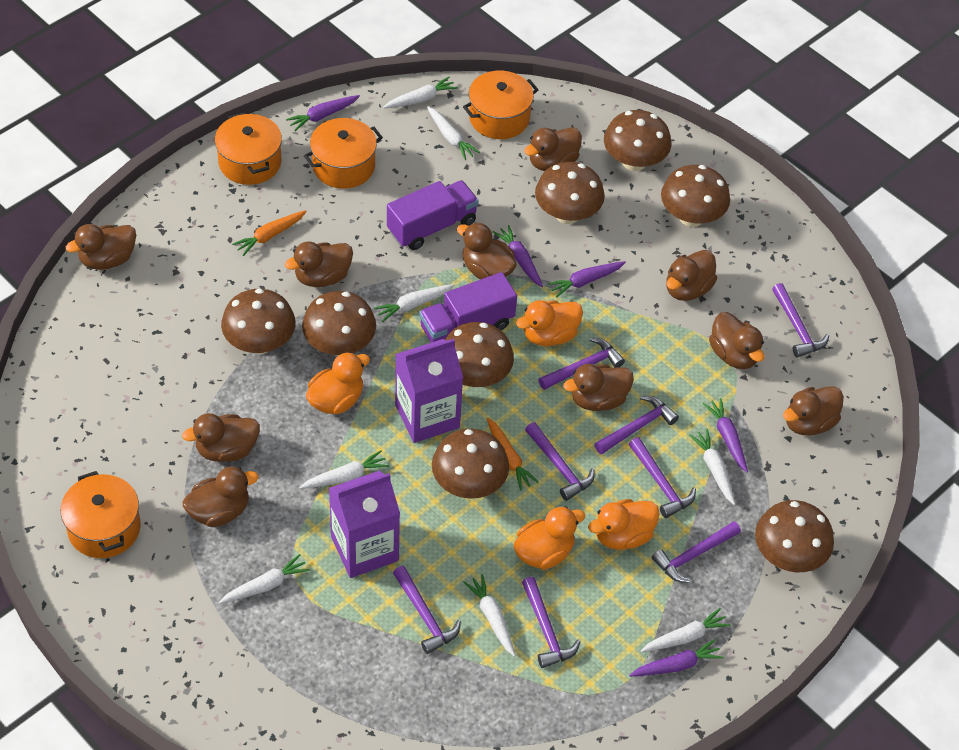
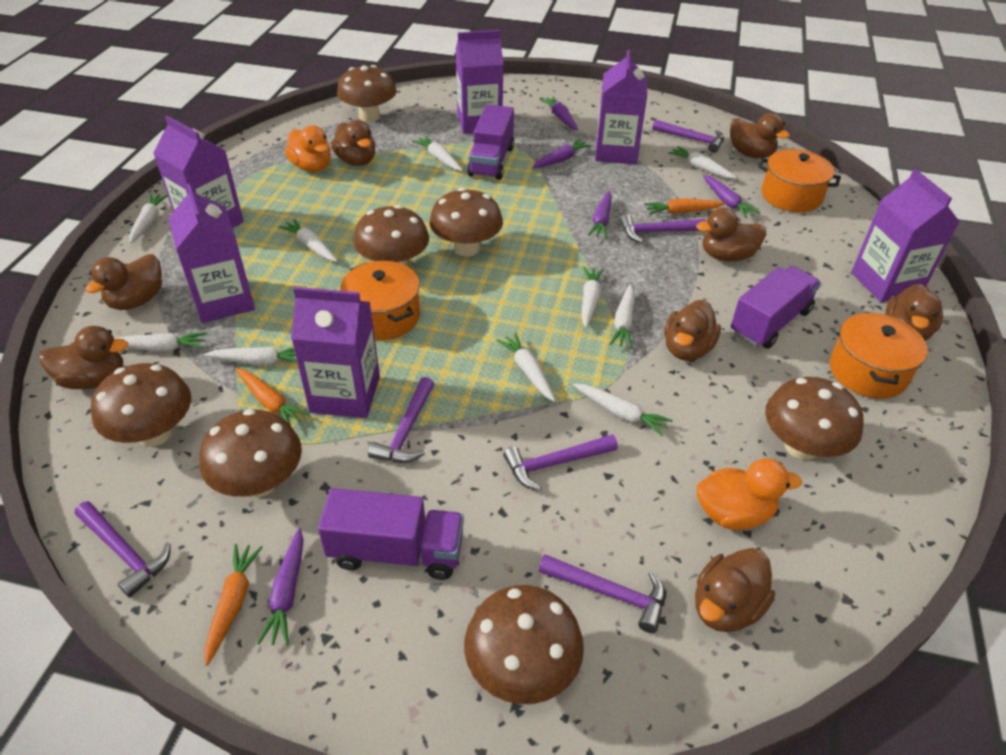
brown duck: [66,224,136,270] [182,413,260,462] [183,467,259,527] [285,242,353,287] [457,222,517,280] [524,127,582,171] [563,364,634,411] [666,250,717,301] [709,312,765,369] [783,386,844,436] = 10 -> [40,326,128,389] [85,254,162,310] [331,120,375,166] [664,300,721,361] [695,548,775,632] [696,208,766,261] [730,113,790,158] [885,284,943,341] = 8
brown mushroom: [221,289,296,354] [302,291,376,356] [432,429,509,499] [445,322,514,387] [535,162,605,224] [604,110,671,171] [661,165,730,227] [755,500,834,572] = 8 -> [91,363,191,447] [199,409,302,497] [337,65,397,122] [353,205,429,266] [430,188,503,256] [464,585,584,704] [765,377,864,460] = 7
orange carrot: [232,210,307,256] [487,418,539,491] = 2 -> [204,544,263,666] [235,368,310,426] [645,198,725,215] = 3
orange duck: [306,352,370,414] [513,506,585,570] [516,300,583,346] [588,499,660,550] = 4 -> [285,125,331,172] [697,458,802,530] = 2
orange pot: [61,471,141,558] [215,113,282,185] [304,118,383,189] [463,71,538,139] = 4 -> [340,261,420,340] [758,149,841,212] [830,312,928,399] = 3
purple carton: [329,471,400,578] [395,339,463,443] = 2 -> [153,116,244,228] [168,183,255,323] [291,287,380,418] [456,30,504,134] [595,50,647,164] [851,169,960,303] = 6
purple hammer: [393,566,461,654] [522,577,581,668] [525,422,595,501] [538,338,625,390] [595,396,679,454] [629,437,696,518] [652,521,741,583] [772,283,829,358] = 8 -> [75,501,171,598] [368,377,434,463] [503,434,618,491] [538,554,665,633] [620,214,706,243] [652,120,724,153] = 6
purple truck: [387,180,479,250] [419,272,517,343] = 2 -> [318,488,464,580] [467,104,514,180] [731,266,821,349] = 3
white carrot: [218,554,310,604] [299,450,389,489] [374,284,455,322] [383,77,458,109] [427,106,480,160] [463,574,516,657] [641,608,731,653] [689,429,735,505] = 8 -> [114,332,207,351] [129,194,168,244] [204,347,297,365] [278,219,337,262] [412,136,462,171] [496,333,556,402] [573,384,673,436] [582,267,604,328] [609,284,634,348] [668,146,737,179] = 10

